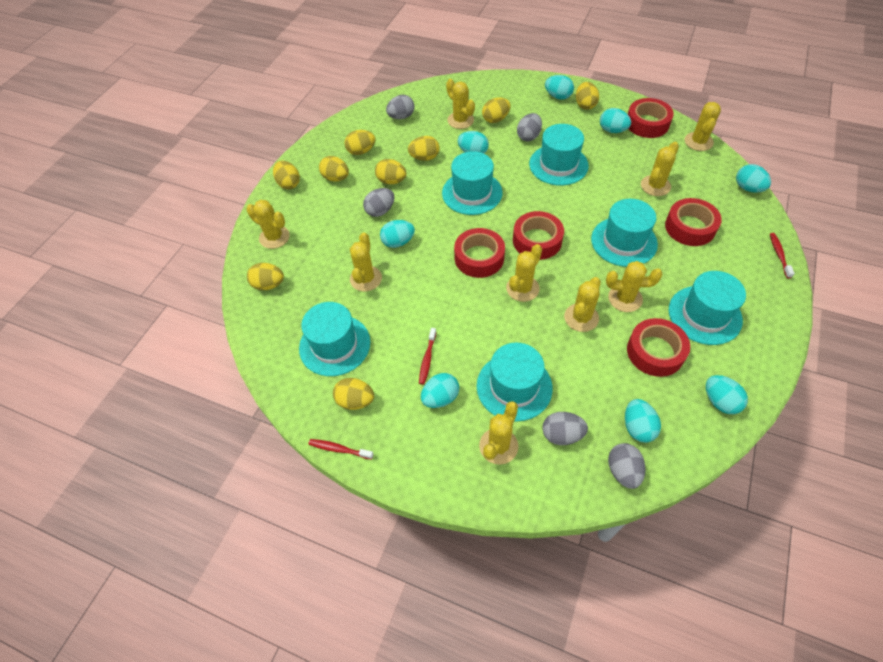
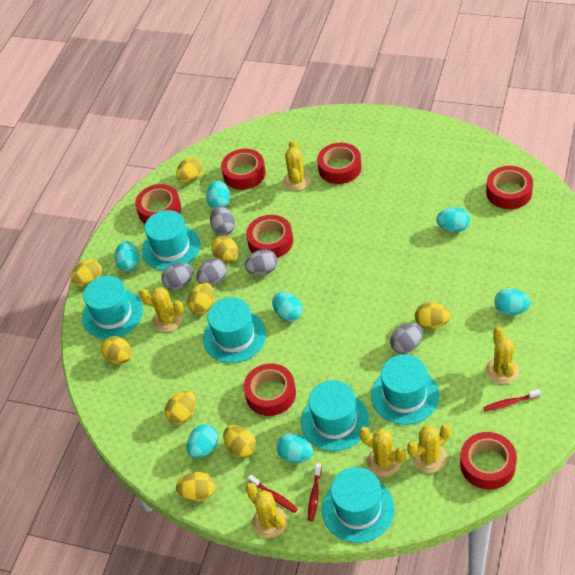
red tape: [454,228,505,278] [513,211,564,260] [627,318,690,377] [628,98,674,138] [665,198,722,246] = 5 -> [135,184,181,223] [221,149,266,190] [243,363,296,416] [246,215,293,258] [317,143,362,184] [460,432,517,490] [486,166,533,209] = 7
turquoise egg: [380,220,415,248] [421,373,459,408] [458,131,489,154] [545,75,574,100] [600,108,631,133] [625,399,661,443] [706,375,748,414] [736,164,771,193] = 8 -> [115,241,139,271] [187,424,219,458] [206,181,230,208] [272,292,303,322] [276,433,313,463] [436,207,470,232] [494,288,531,315] = 7
yellow cactus: [246,200,290,249] [350,232,382,291] [446,79,475,129] [479,401,519,465] [506,244,542,302] [564,277,601,332] [606,261,662,312] [641,142,679,196] [685,102,721,151] = 9 -> [139,287,184,332] [245,483,287,538] [283,140,311,191] [359,427,407,477] [407,424,451,473] [486,327,519,384] = 6

